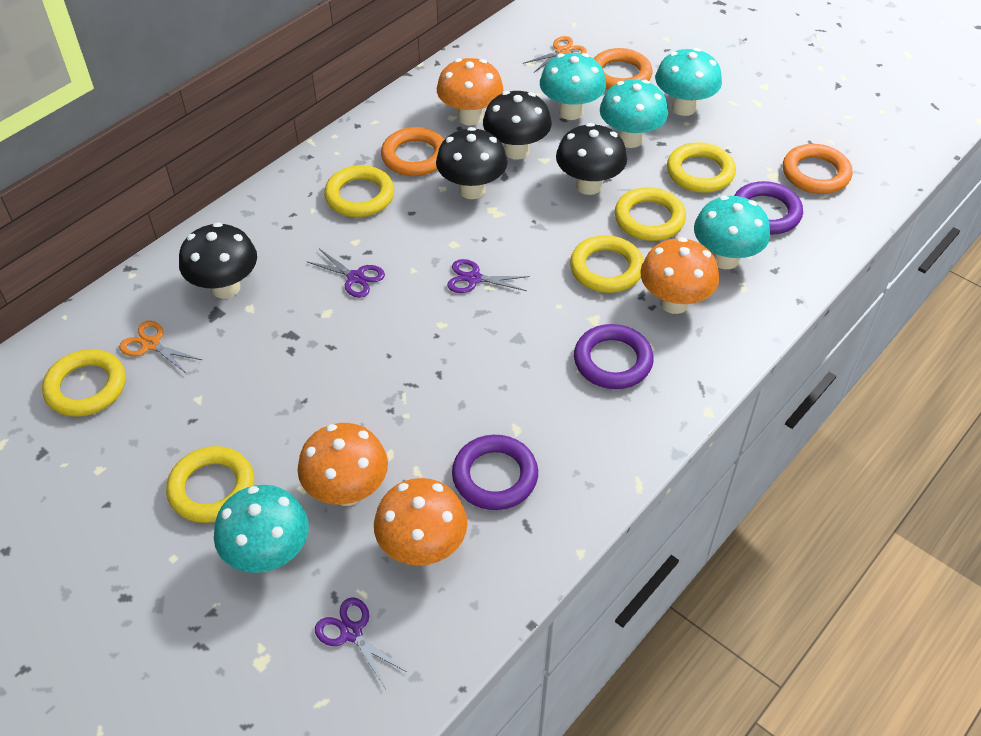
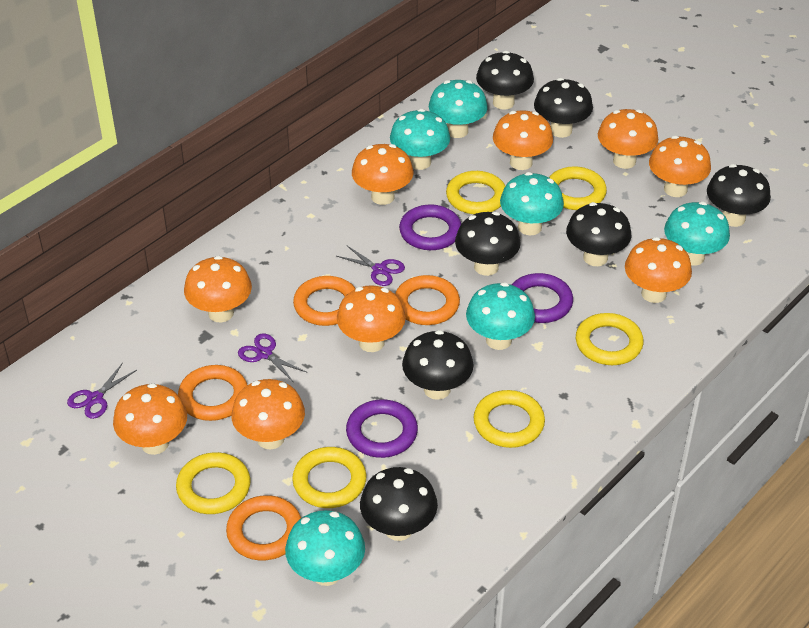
black mushroom: [179,222,257,299] [436,127,507,199] [483,91,552,160] [556,123,627,195] = 4 -> [360,467,438,541] [402,330,473,400] [455,212,521,276] [476,51,534,110] [534,78,593,138] [566,202,631,266] [707,164,771,227] = 7
orange mushroom: [298,423,388,506] [374,478,467,566] [437,58,503,126] [640,237,719,314] = 4 -> [113,383,187,455] [184,256,252,322] [231,379,305,449] [337,285,406,352] [352,144,414,205] [493,110,553,170] [598,109,658,169] [625,237,692,303] [649,136,711,197] = 9
orange ring: [381,127,445,176] [593,48,652,89] [783,144,852,194] = 3 -> [178,365,247,421] [226,495,301,560] [293,276,356,326] [395,275,460,325] = 4
orange scissors: [119,321,202,374] [523,36,587,72] = 2 -> none = 0
turquoise mushroom: [214,485,309,573] [540,53,606,120] [600,80,668,148] [655,48,722,116] [694,195,770,269] = 5 -> [285,510,365,586] [390,109,450,170] [429,80,488,138] [466,282,535,350] [500,172,564,236] [664,202,730,266] = 6

